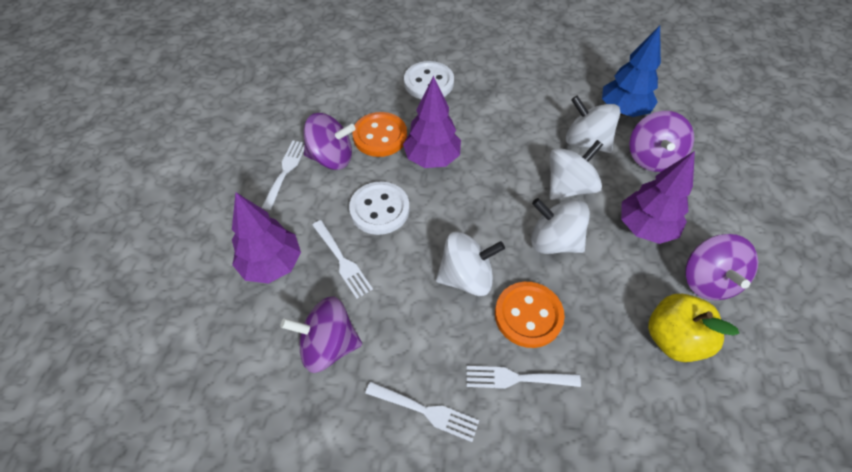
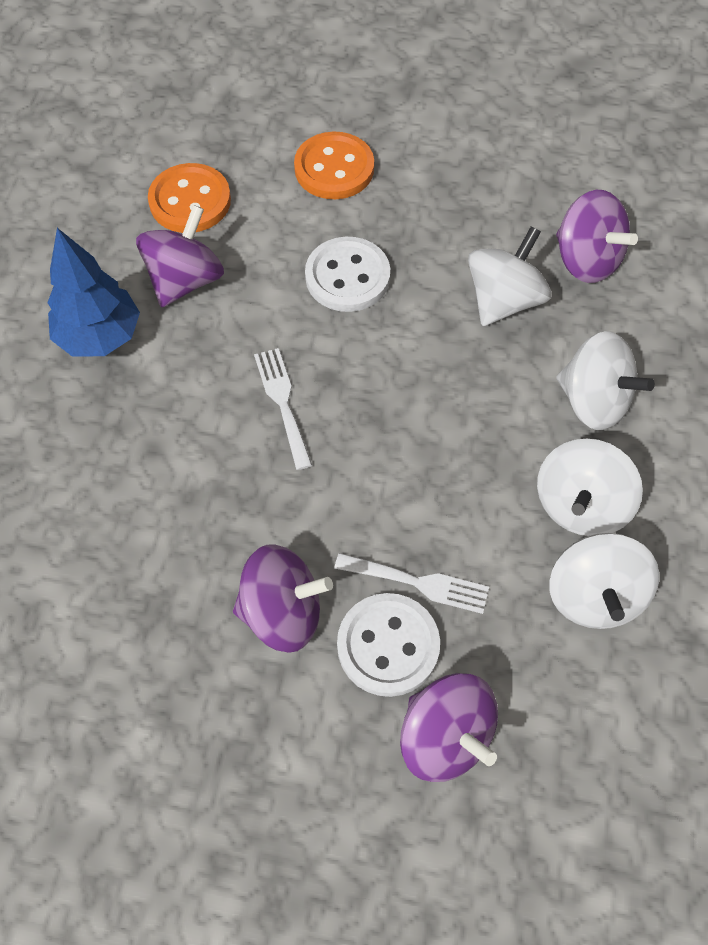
purple tree: [232,192,301,284] [403,76,461,168] [621,151,695,244] = 3 -> none = 0
white fork: [262,141,304,210] [312,220,373,299] [365,382,479,442] [467,366,581,389] = 4 -> [254,348,312,470] [334,553,489,614] = 2
yellow apple: [648,294,739,362] = 1 -> none = 0

